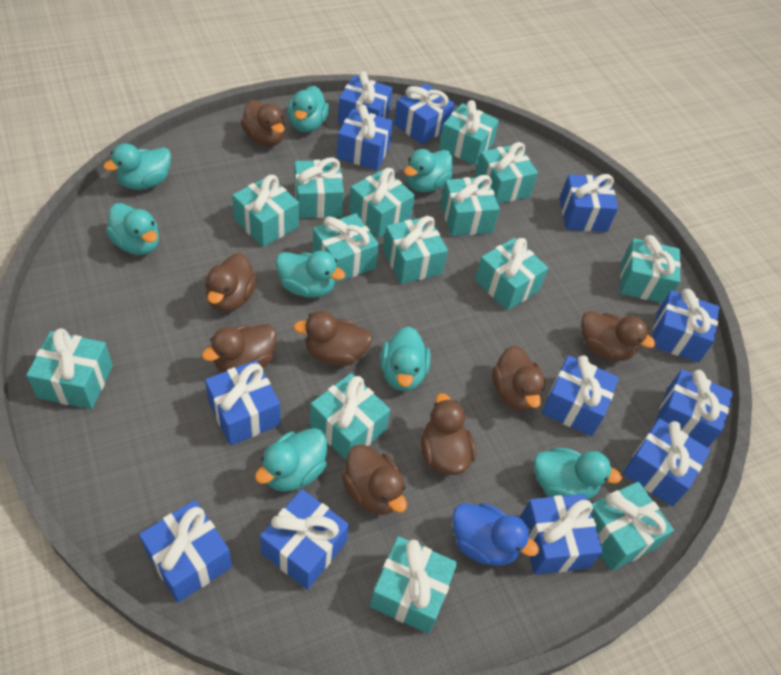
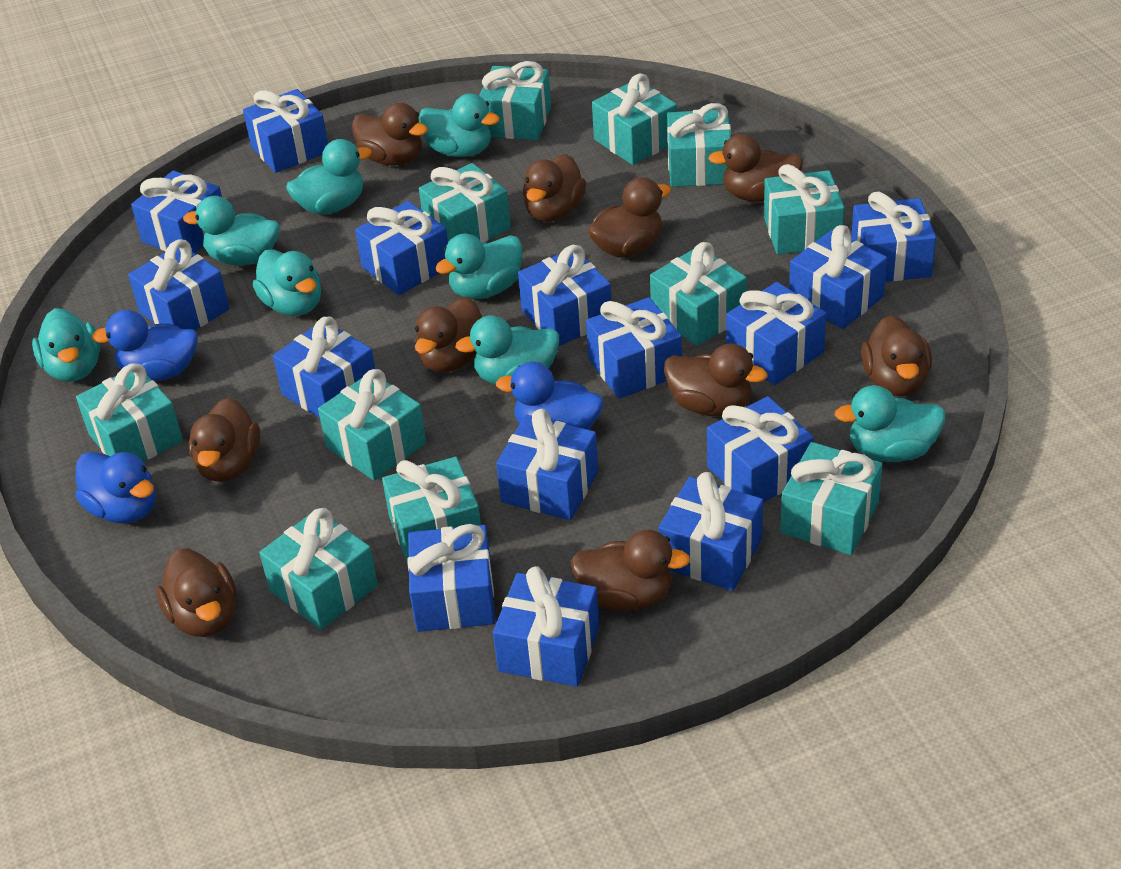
blue duck: [452,503,539,566] = 1 -> [75,452,156,523] [91,310,198,381] [496,362,603,430] = 3
blue gift: [139,500,232,603] [205,360,281,446] [260,489,349,589] [337,105,393,170] [338,71,392,125] [394,84,455,145] [520,494,603,575] [542,355,619,436] [560,174,618,232] [623,418,710,507] [652,289,719,363] [655,369,733,448] = 12 -> [128,240,230,331] [131,171,222,253] [243,89,328,173] [273,317,375,418] [355,201,448,295] [408,524,495,632] [493,566,599,687] [496,408,598,520] [518,245,611,346] [586,297,682,399] [658,472,763,591] [707,396,814,502] [726,282,826,385] [789,225,887,329] [851,192,936,282] = 15
brown duck: [202,324,277,373] [205,253,257,312] [241,100,285,147] [293,311,373,366] [342,444,407,515] [421,393,476,475] [492,346,546,411] [581,311,656,361] = 8 -> [156,549,236,637] [189,397,260,482] [352,103,428,166] [415,297,482,373] [523,154,586,222] [571,530,690,611] [588,177,671,258] [664,343,767,416] [708,134,803,202] [861,315,932,397] = 10
turquoise gift: [26,328,113,409] [232,175,299,247] [294,157,344,218] [310,373,390,460] [312,213,379,283] [349,168,415,238] [370,536,457,634] [383,216,448,284] [439,100,499,165] [440,175,500,236] [475,142,538,204] [475,238,548,311] [591,482,674,571] [620,235,681,303] = 14 -> [76,363,183,462] [259,508,378,630] [318,369,426,481] [382,456,481,564] [419,163,511,242] [479,61,551,140] [592,73,677,165] [650,242,747,346] [667,103,731,187] [764,164,845,255] [780,442,882,555] = 11

